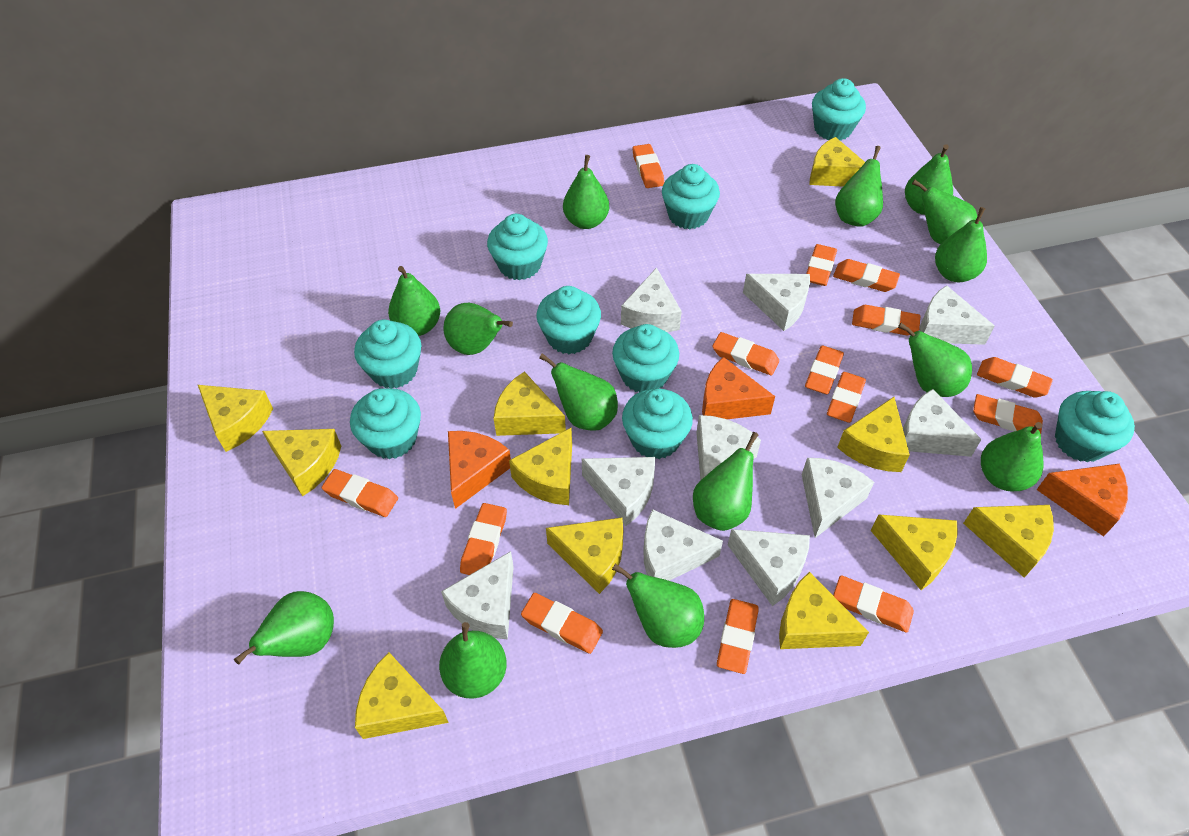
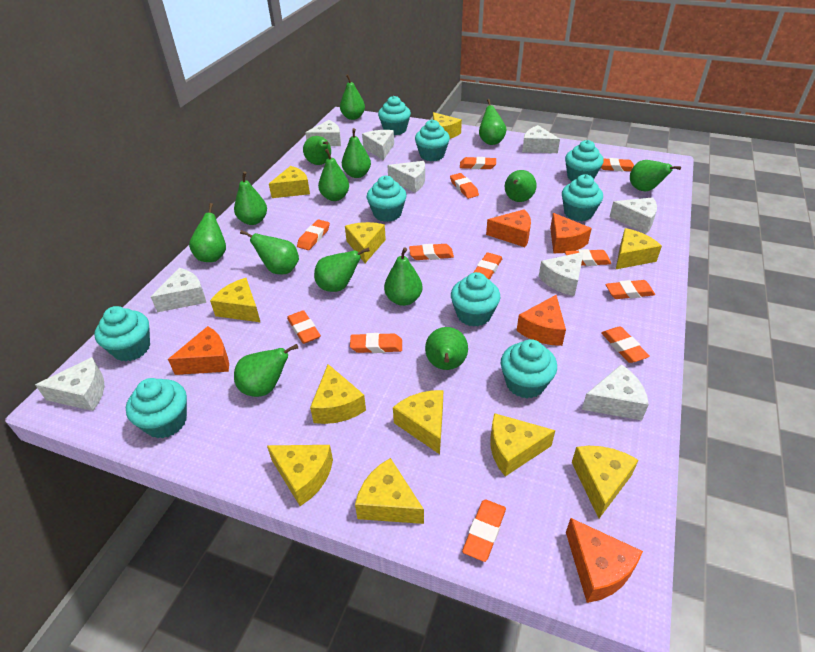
orange cheese: [448,431,511,509] [702,357,775,419] [1037,464,1128,537] = 3 -> [168,326,229,375] [486,209,531,247] [517,295,566,346] [550,213,592,253] [566,518,643,603] = 5
orange eraser: [322,469,398,517] [460,503,507,575] [521,593,603,654] [633,144,664,188] [712,332,779,375] [717,599,759,674] [805,346,844,394] [806,244,837,286] [827,372,866,423] [833,259,900,292] [833,576,914,633] [852,305,920,335] [973,394,1043,434] [977,357,1053,398] = 14 -> [287,310,321,344] [297,220,330,250] [350,333,402,353] [409,244,454,260] [450,173,479,199] [460,157,496,169] [462,499,506,562] [473,252,503,280] [565,249,611,266] [601,158,634,171] [601,326,650,363] [606,280,655,299] = 12
white cheese: [441,551,514,639] [582,457,655,526] [621,267,682,332] [643,509,723,581] [696,415,761,480] [728,529,810,606] [743,274,810,331] [802,458,874,538] [903,389,982,457] [919,285,995,345] = 10 -> [35,357,104,411] [151,268,206,312] [305,120,341,146] [362,130,394,160] [387,161,425,193] [522,125,560,153] [539,252,583,296] [582,364,649,420] [609,197,657,234] = 9

